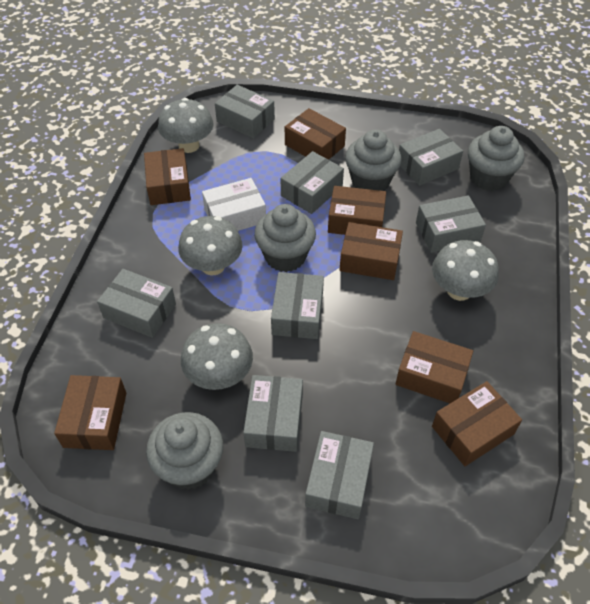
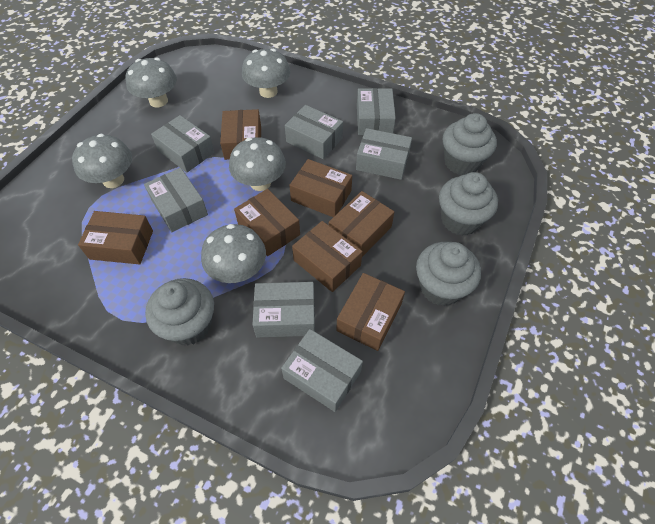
grey box: [97,269,176,338] [215,85,275,138] [243,375,303,452] [271,272,324,339] [280,151,344,214] [305,431,374,519] [399,129,463,186] [416,195,486,253] = 8 -> [144,168,208,232] [151,115,215,173] [253,282,315,337] [281,329,363,412] [285,105,343,159] [356,128,412,180] [357,88,396,135] = 7
grey mushroom: [158,98,214,153] [178,216,243,275] [181,323,253,390] [432,240,499,301] = 4 -> [72,134,132,188] [125,57,177,107] [201,224,266,283] [229,137,286,191] [242,49,290,98] = 5
white box: [202,178,266,231] = 1 -> none = 0

